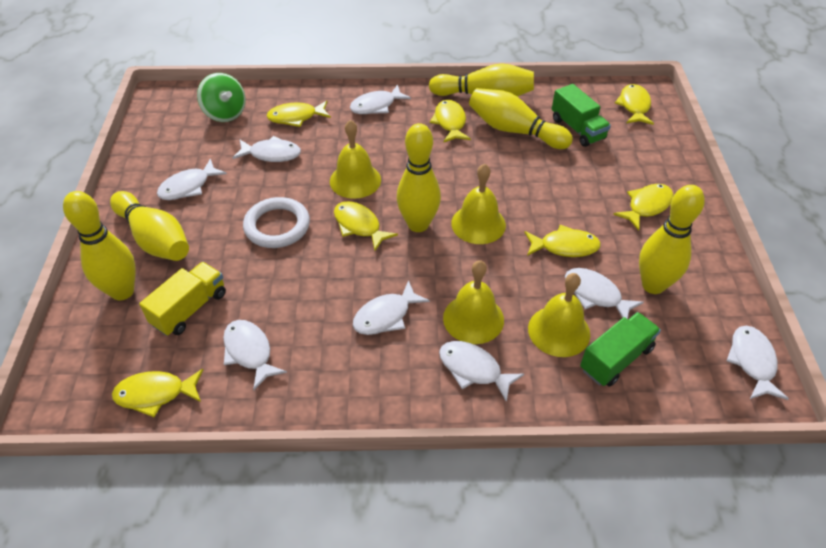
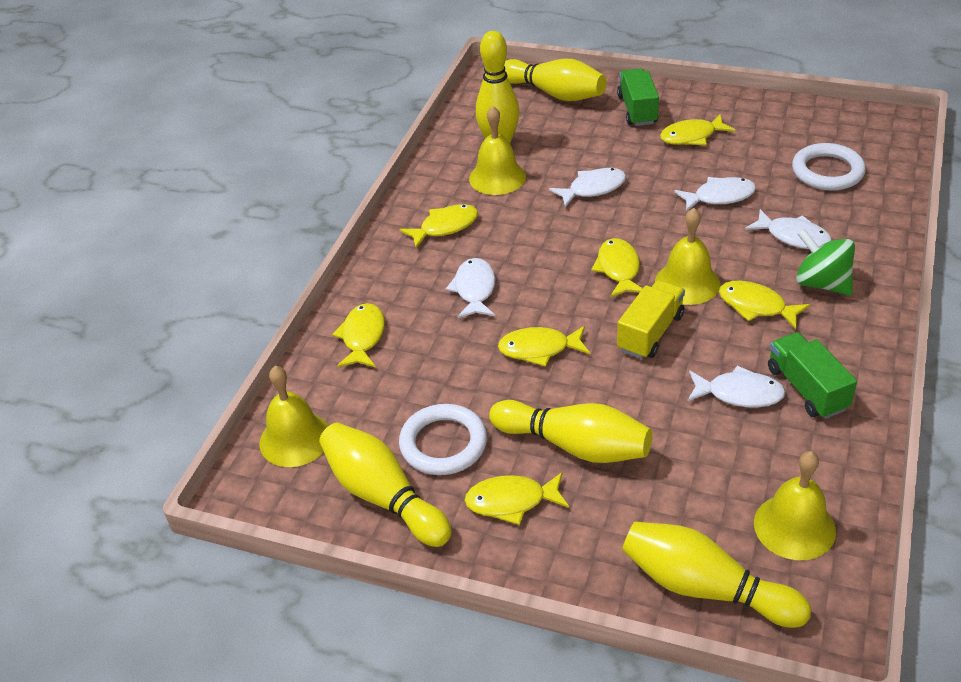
white fish: [157,159,227,200] [223,320,287,390] [233,136,301,162] [350,84,411,114] [353,280,430,335] [439,341,524,402] [565,268,644,319] [727,326,789,400] = 8 -> [446,258,495,318] [549,168,626,207] [674,177,756,212] [687,365,786,407] [745,209,832,249] = 5
white ring: [243,197,310,248] = 1 -> [399,404,487,475] [792,143,866,191] = 2
yellow bowling pin: [63,191,136,300] [110,191,189,261] [397,123,441,232] [429,63,534,97] [469,88,573,149] [639,185,705,294] = 6 -> [319,423,452,547] [476,31,519,143] [489,400,652,463] [504,59,607,101] [622,521,811,628] = 5

